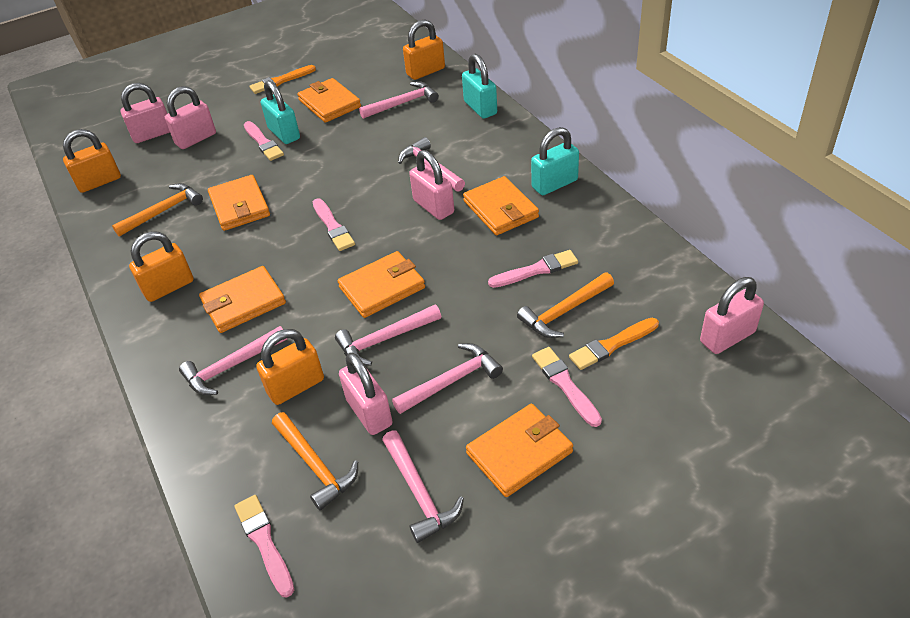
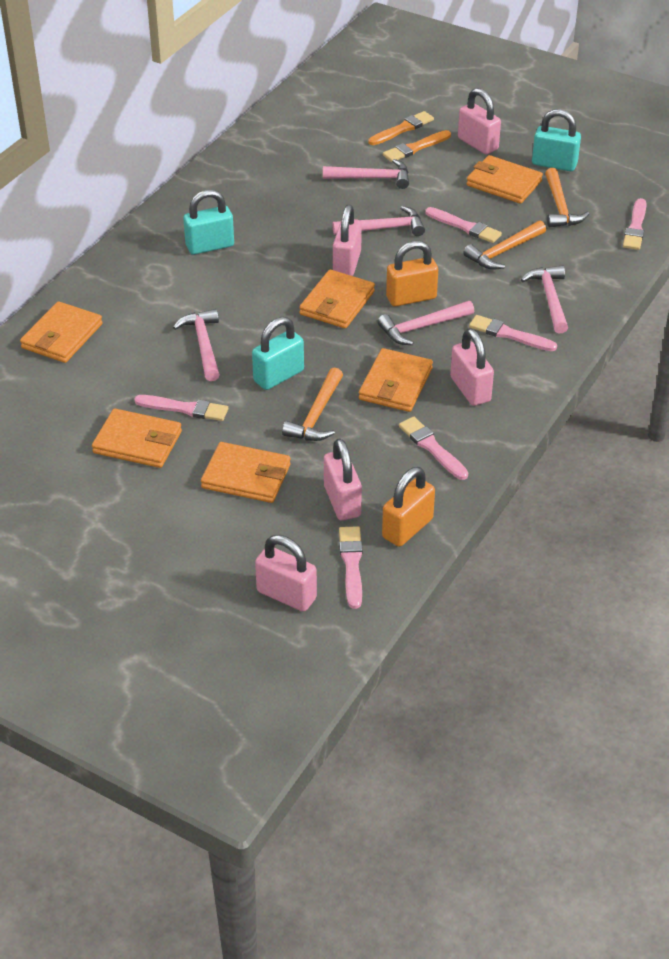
orange padlock: [63,129,121,193] [129,231,194,302] [256,329,324,405] [403,19,445,80] = 4 -> [382,467,435,547] [386,241,438,307] = 2
pink brush: [234,495,294,598] [244,121,284,161] [313,198,355,251] [488,250,578,288] [532,347,602,427] = 5 -> [134,395,228,421] [339,526,363,609] [399,417,468,480] [425,207,502,243] [469,315,557,351] [623,198,647,250] = 6
pink hammer: [179,326,287,395] [335,305,441,365] [359,82,439,119] [382,431,464,543] [392,343,503,414] [398,137,465,192] = 6 -> [173,309,220,381] [323,159,409,189] [332,206,425,236] [377,301,474,345] [521,265,568,334] = 5

